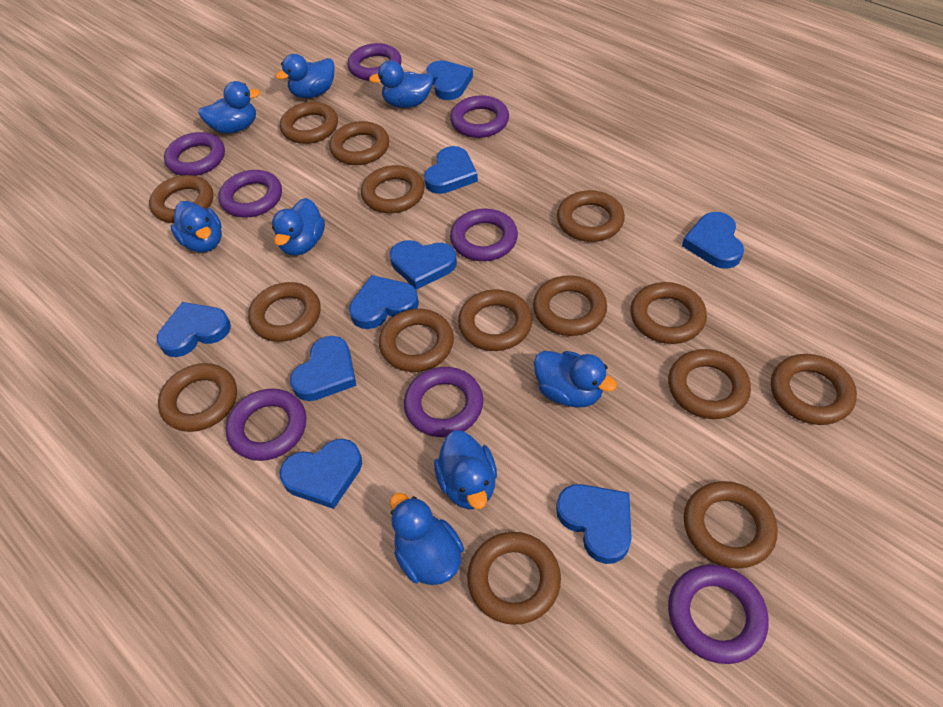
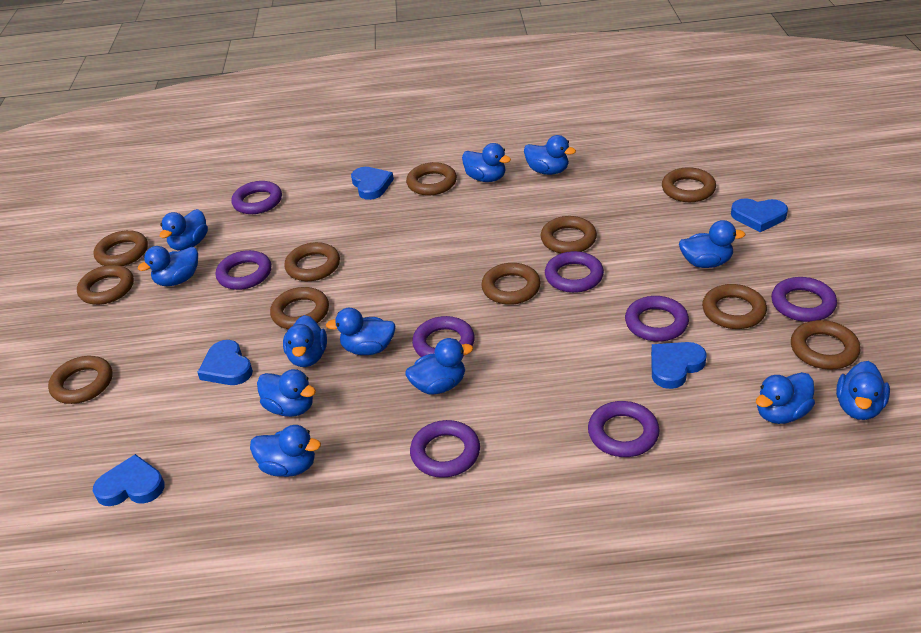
blue duck: [170,201,222,253] [198,81,260,133] [272,198,325,255] [276,54,335,98] [369,60,433,108] [390,493,464,585] [434,430,497,510] [534,351,617,408] = 8 -> [138,246,198,286] [160,209,208,251] [250,425,321,477] [257,369,316,417] [283,315,327,367] [326,308,396,355] [405,338,473,395] [462,143,511,182] [524,135,576,175] [679,220,745,268] [756,372,815,424] [836,361,890,420] = 12
blue heart: [157,302,231,357] [280,439,362,509] [290,336,357,401] [349,275,419,329] [390,240,457,290] [424,146,478,194] [426,60,473,100] [556,484,632,564] [682,212,744,269] = 9 -> [93,454,165,506] [197,340,253,385] [351,167,394,200] [651,342,707,389] [731,198,788,232] = 5
brown ring: [149,175,213,223] [158,363,237,432] [248,282,321,342] [280,102,338,144] [329,121,389,165] [361,165,425,213] [379,309,454,372] [458,289,532,351] [467,532,561,625] [533,275,607,336] [557,190,625,242] [630,282,707,344] [668,349,751,419] [684,481,778,569] [771,354,857,425] = 15 -> [48,356,112,404] [77,265,134,305] [94,230,148,266] [270,287,329,329] [284,242,340,281] [406,162,457,196] [481,263,541,305] [541,216,597,253] [662,167,716,202] [702,284,767,329] [791,320,861,370] = 11

